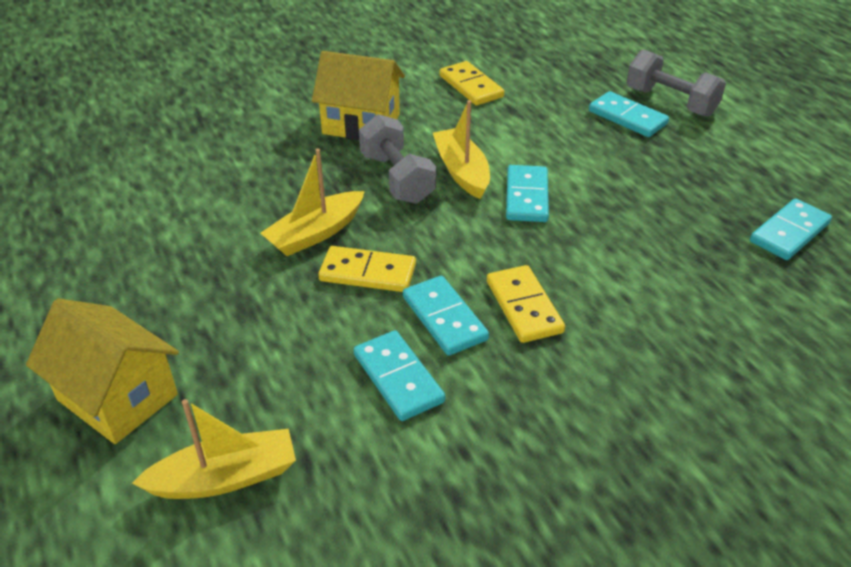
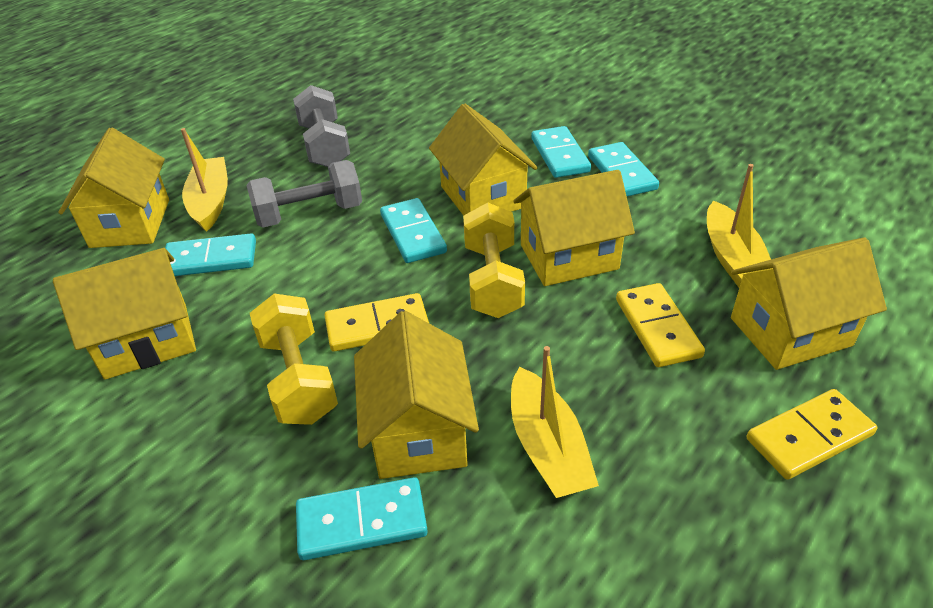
yellow dumbbell: none = 0 -> [250,294,338,425] [463,203,525,318] = 2
yellow house: [26,298,179,444] [312,51,405,140] = 2 -> [53,248,196,380] [58,128,169,248] [354,311,479,479] [429,104,538,216] [513,170,635,286] [731,237,887,370] = 6

